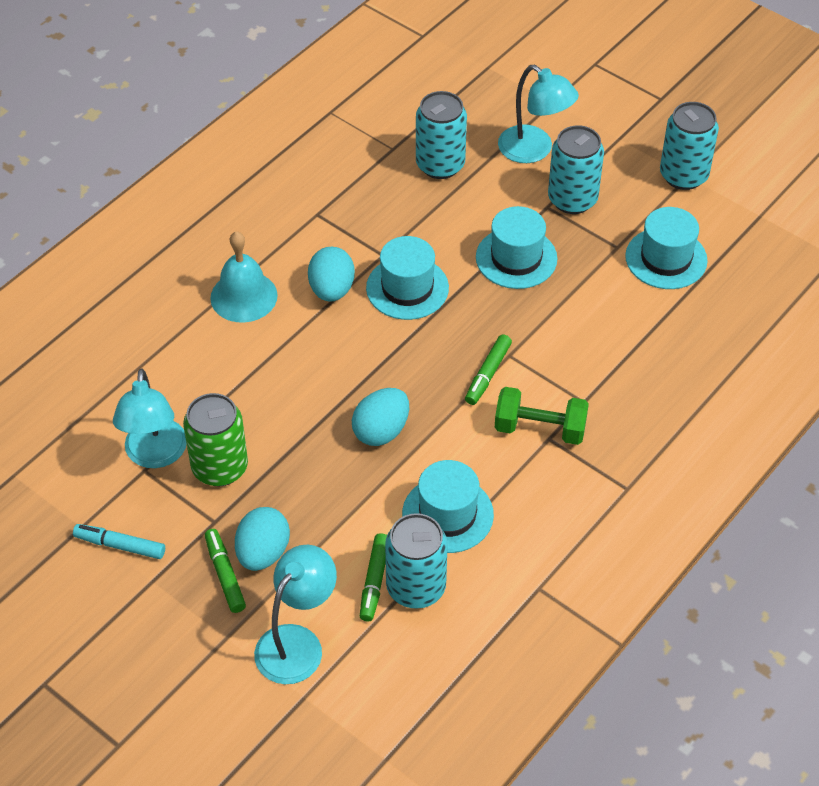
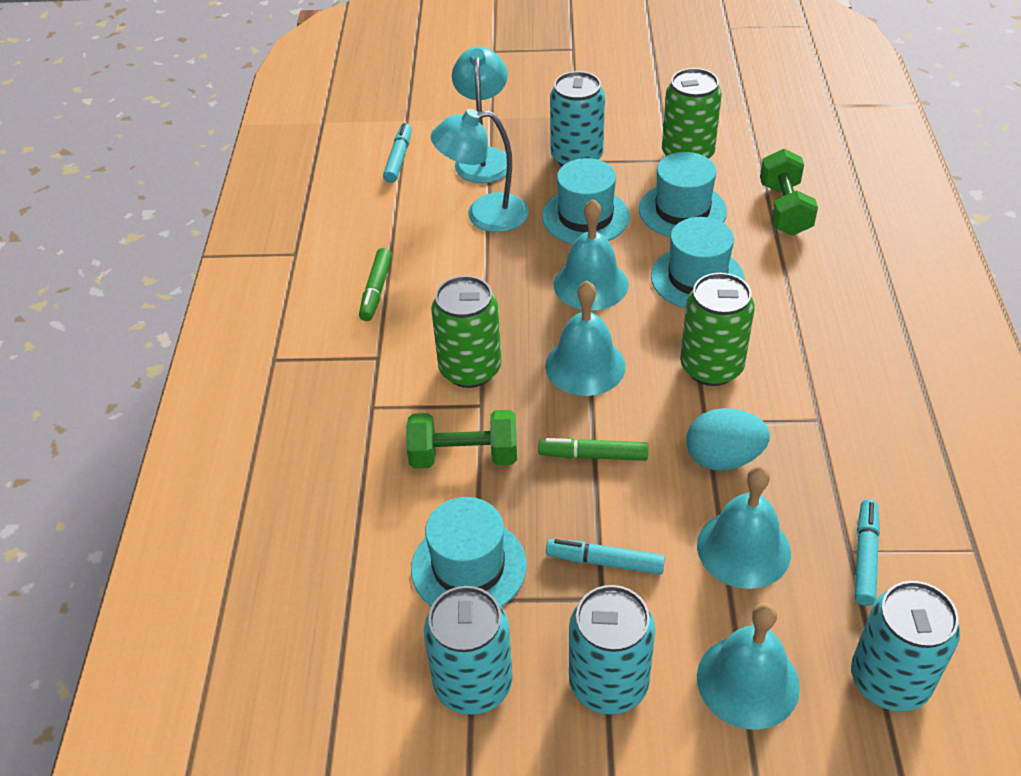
green can: [183,393,248,486] = 1 -> [431,276,502,388] [662,68,722,159] [680,273,755,386] = 3
green dumbbell: [495,387,589,445] = 1 -> [406,410,517,469] [760,149,818,235] = 2
green marker: [205,529,246,613] [360,533,387,621] [465,334,512,405] = 3 -> [359,248,392,321] [538,438,648,461] = 2
turquoise bell: [210,231,278,322] = 1 -> [545,281,626,396] [554,199,629,310] [697,466,791,589] [697,602,800,730] = 4
turquoise egg: [235,507,290,571] [308,247,355,302] [352,388,409,446] = 3 -> [686,408,770,471] = 1
turquoise lamp: [113,368,186,468] [254,545,337,684] [498,65,579,163] = 3 -> [431,109,529,232] [452,47,513,183] = 2
turquoise marker: [73,524,165,559] = 1 -> [383,123,412,183] [546,539,665,575] [855,499,880,606] = 3

